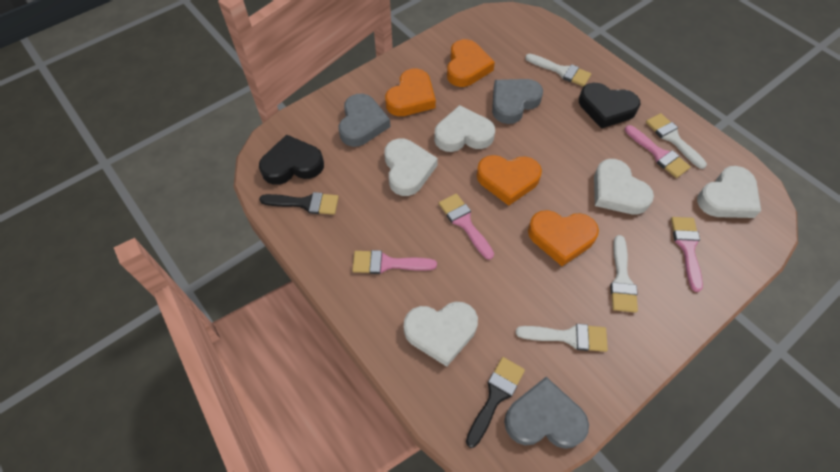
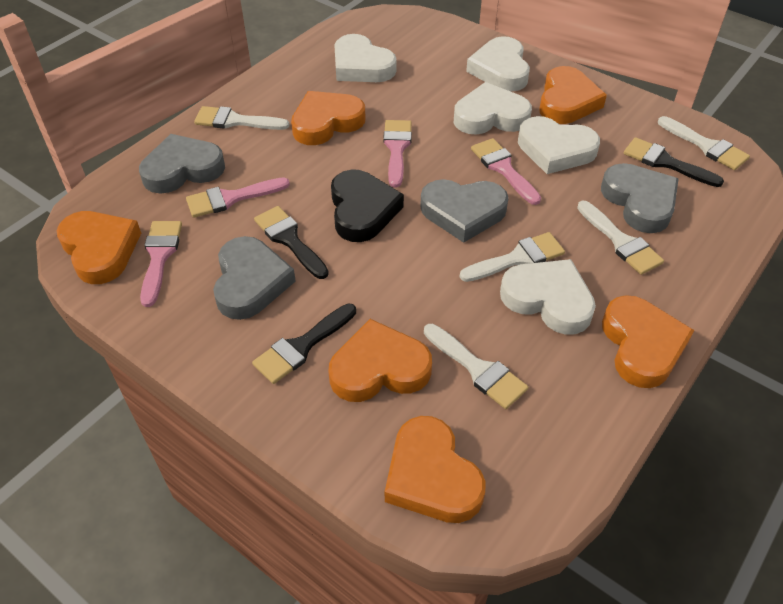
black brush: [259,192,339,215] [466,357,525,448] = 2 -> [252,304,356,384] [254,206,329,279] [624,137,724,187] = 3
black heart: [259,135,324,185] [579,83,640,129] = 2 -> [331,169,404,242] = 1
grey heart: [339,94,391,147] [492,79,543,124] [504,377,589,449] = 3 -> [139,134,225,194] [213,236,296,320] [420,179,509,243] [601,163,679,233] = 4
orange heart: [385,68,436,116] [447,39,495,87] [476,155,542,206] [528,210,599,266] = 4 -> [56,211,141,284] [291,91,365,145] [328,319,432,402] [385,416,485,523] [539,66,607,124] [602,295,694,388] = 6
white brush: [516,324,608,352] [525,54,591,87] [610,235,638,313] [646,113,707,169] = 4 -> [194,106,290,130] [424,324,528,409] [460,232,565,282] [577,201,664,275] [658,116,750,170] = 5

